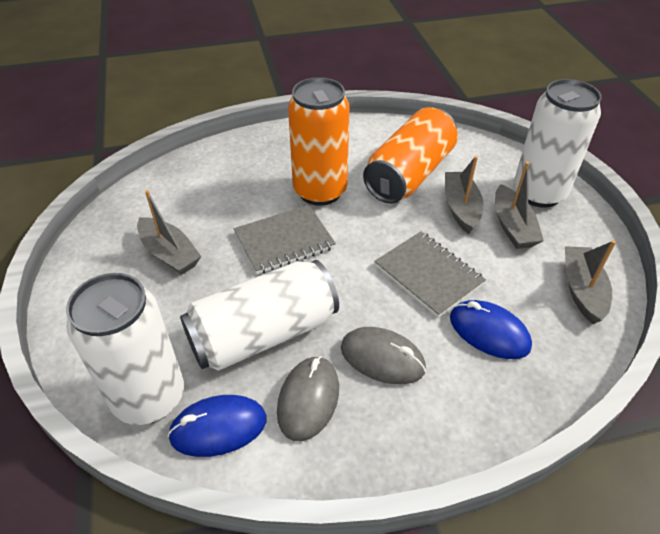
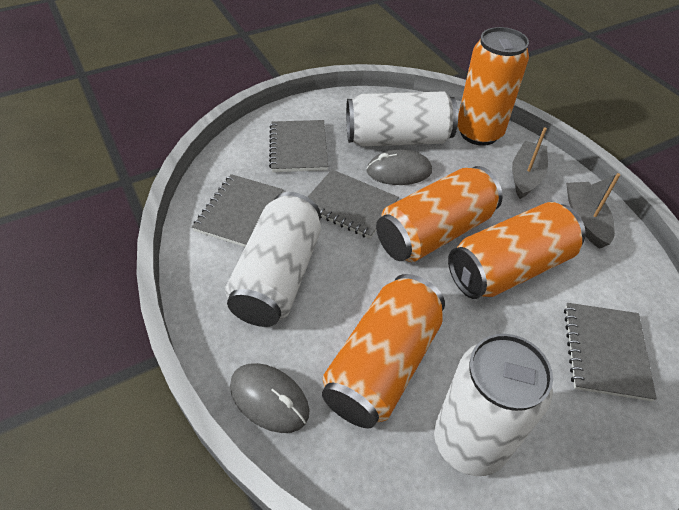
blue mouse: [167,395,267,457] [450,300,532,359] = 2 -> none = 0
grey boat: [137,190,201,275] [445,156,484,234] [495,162,544,249] [565,240,616,324] = 4 -> [512,127,548,199] [566,173,620,249] = 2
grey notebook: [233,205,336,274] [374,231,486,318] = 2 -> [192,174,284,247] [269,120,328,172] [308,170,399,239] [564,303,657,401] = 4
orange can: [288,77,350,206] [363,107,458,203] = 2 -> [322,274,445,428] [376,166,503,262] [448,202,586,299] [457,27,529,146] = 4

